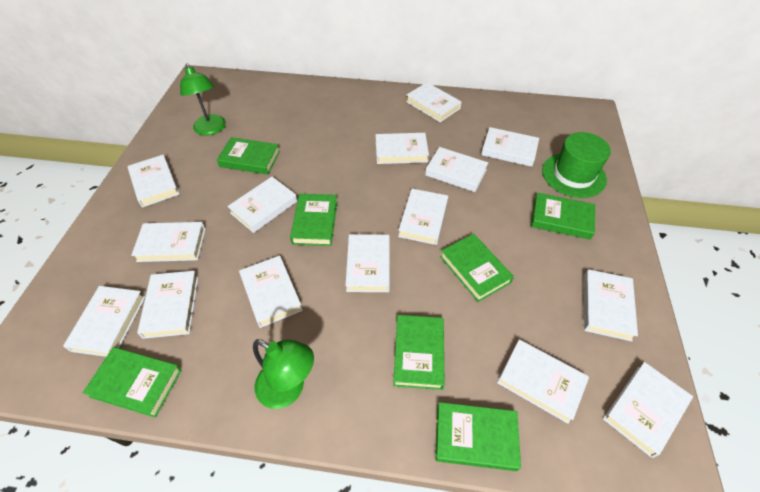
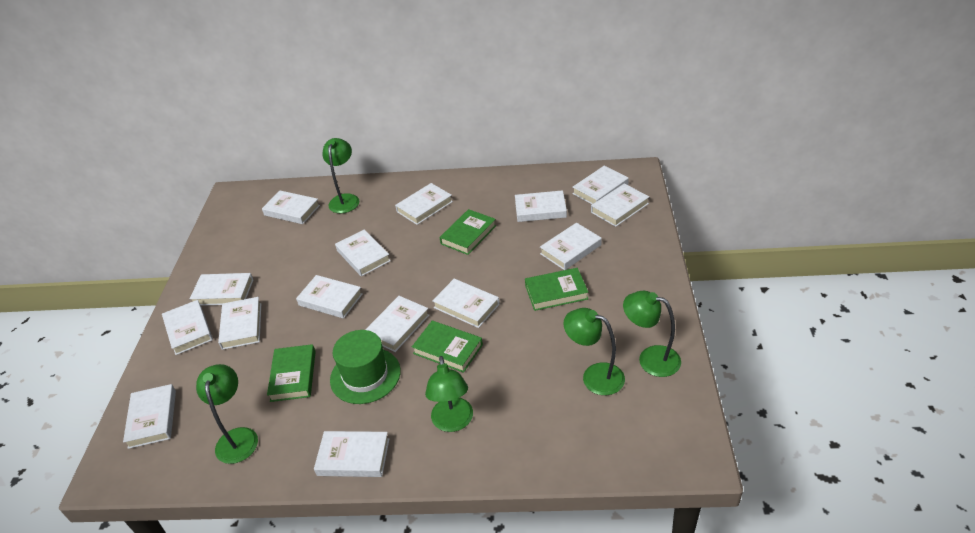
green book: [83,347,182,418] [217,137,280,175] [290,194,337,246] [393,315,445,390] [436,402,521,471] [440,234,514,302] [531,193,595,240] = 7 -> [267,344,316,402] [412,321,483,373] [440,209,496,255] [525,268,588,311] = 4
green lamp: [180,63,226,136] [253,339,314,409] = 2 -> [196,364,258,464] [323,138,359,213] [425,356,473,432] [563,308,625,395] [623,291,681,377] = 5

